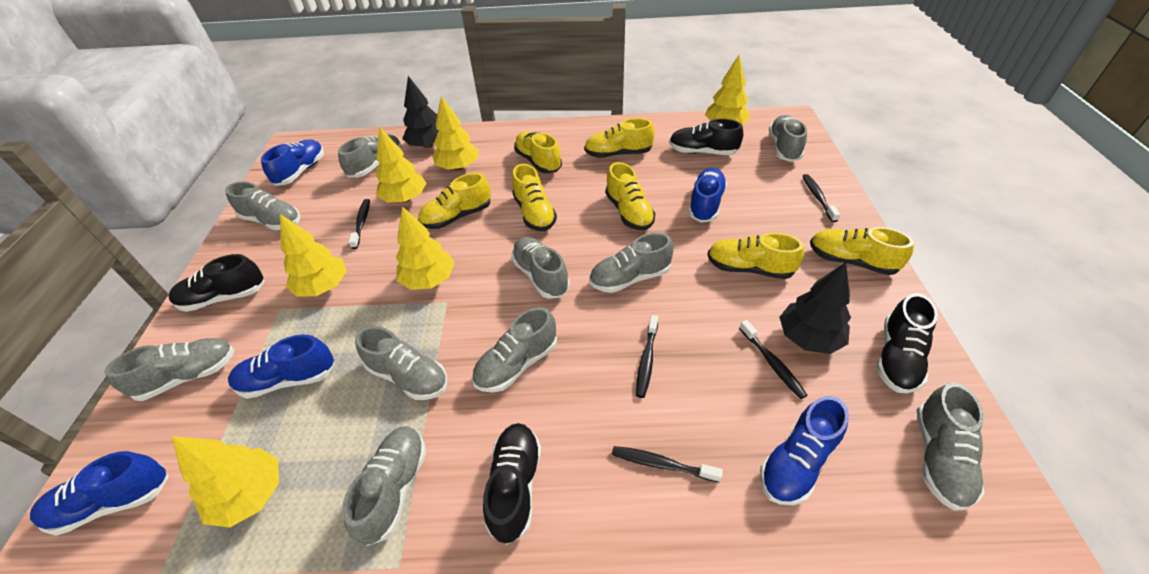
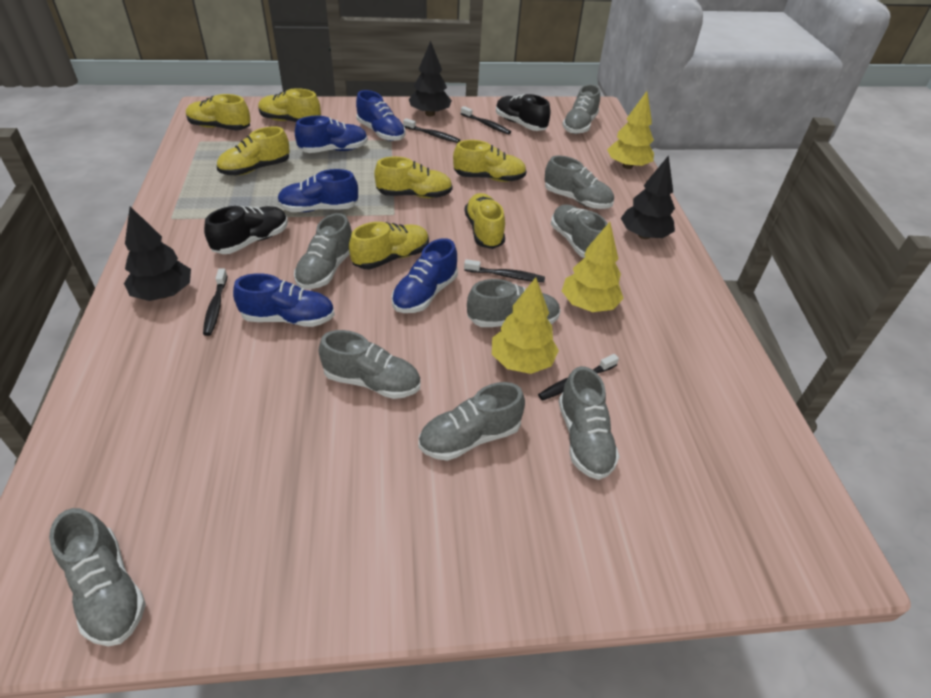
black shoe: [168,254,265,312] [483,423,541,545] [669,119,743,155] [877,293,938,393] = 4 -> [204,206,288,254] [496,94,550,131] = 2
black tree: [402,76,439,148] [779,262,851,354] = 2 -> [124,207,191,301] [409,41,452,116] [621,155,675,239] = 3
grey shoe: [105,338,235,401] [225,182,300,230] [338,135,402,178] [342,426,426,546] [355,326,447,400] [472,307,557,393] [511,237,570,299] [589,232,674,293] [769,115,807,162] [917,383,984,511] = 10 -> [49,508,146,646] [294,213,352,289] [318,330,420,399] [418,382,525,461] [467,279,561,327] [545,156,614,209] [551,204,607,258] [559,366,620,480] [562,84,600,134] = 9
yellow tree: [172,436,279,528] [280,214,347,297] [376,126,426,203] [396,206,455,290] [432,96,479,170] [705,55,751,125] = 6 -> [492,277,559,374] [562,222,624,312] [607,91,654,169] = 3

